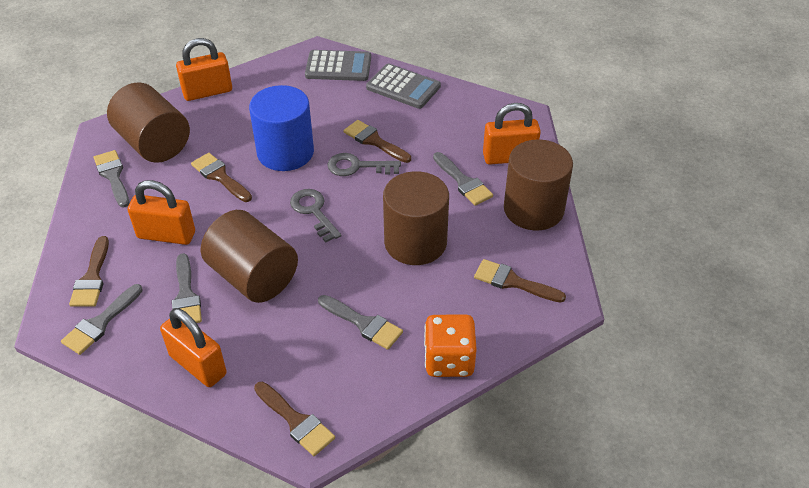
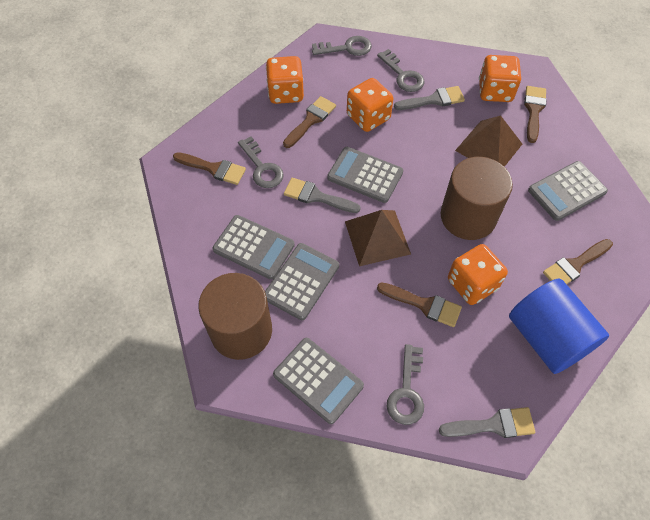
brown cylinder: [107,83,190,163] [201,210,298,303] [383,171,449,265] [504,139,573,231] = 4 -> [198,273,272,360] [441,157,513,240] = 2
brown pyramid: none = 0 -> [345,210,411,266] [455,115,522,167] = 2
grey brush: [61,284,143,355] [94,150,129,208] [172,253,202,323] [318,295,403,350] [433,152,493,206] = 5 -> [284,178,361,213] [394,86,465,110] [439,407,536,438] = 3
grey calculator: [305,50,371,81] [366,64,441,109] = 2 -> [213,215,295,279] [265,243,339,320] [273,338,364,424] [327,147,403,203] [528,161,608,221] = 5
grey key: [290,189,342,243] [327,153,401,176] = 2 -> [238,136,284,188] [312,36,372,56] [377,49,424,92] [387,344,424,425] = 4
orange dice: [424,314,477,377] = 1 -> [266,56,304,104] [347,78,393,132] [448,244,508,305] [479,55,521,102] = 4
orange padlock: [128,180,195,245] [160,308,227,387] [176,38,232,101] [483,103,541,165] = 4 -> none = 0

